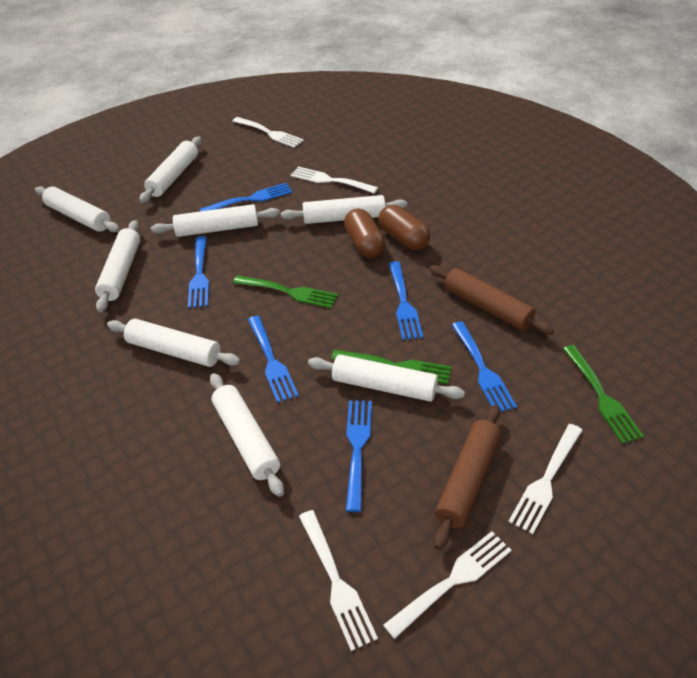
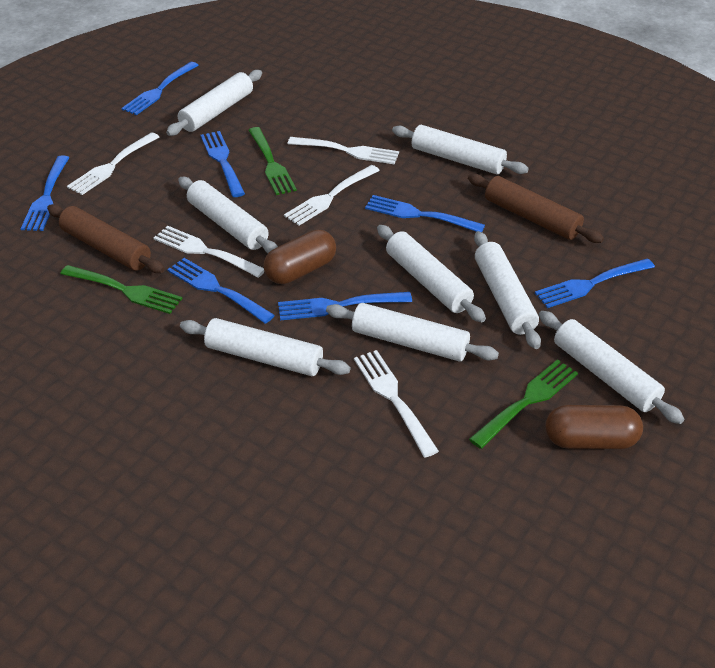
blue fork: [188,236,209,308] [199,183,293,211] [248,316,299,403] [346,400,372,512] [389,261,423,340] [452,321,517,412] = 6 -> [21,155,70,231] [121,62,199,115] [167,258,275,324] [201,131,245,197] [278,292,412,321] [365,195,485,232] [535,258,655,308] = 7

